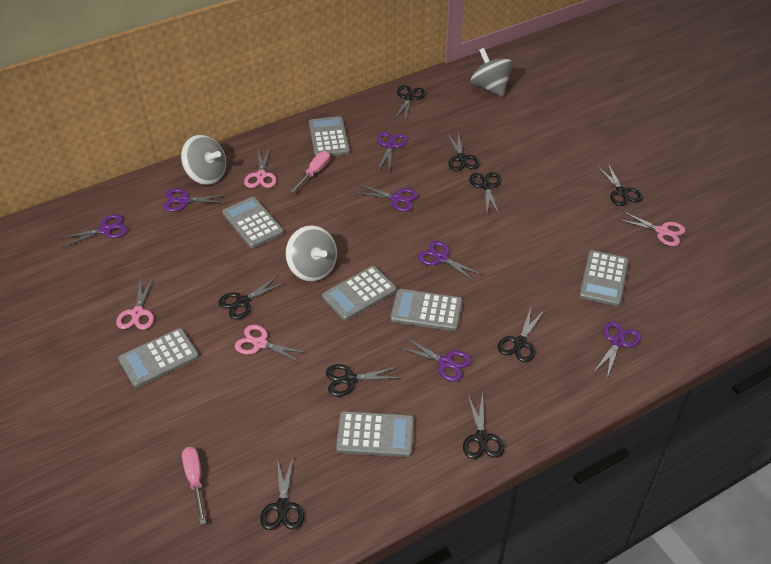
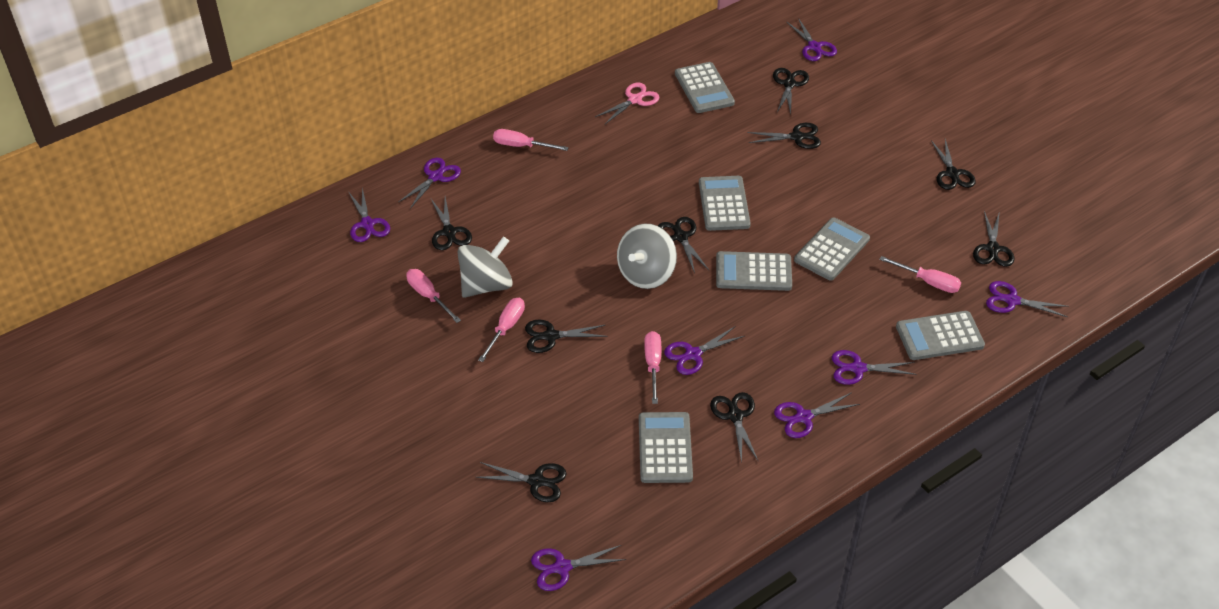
grey calculator: [118,328,199,388] [222,197,284,248] [309,116,350,156] [322,266,397,321] [336,411,414,457] [391,289,462,331] [579,250,629,306] = 7 -> [639,412,693,483] [675,62,735,113] [699,176,751,231] [716,251,792,291] [794,217,870,281] [896,311,985,360] = 6
grey spinning top: [181,135,226,185] [285,225,337,282] [471,48,513,97] = 3 -> [458,236,513,298] [617,224,677,289] = 2
pink scissors: [116,276,154,330] [235,325,307,363] [244,148,277,188] [618,211,685,246] = 4 -> [595,83,660,124] = 1
pink screwdriver: [182,447,206,525] [290,151,330,193] = 2 -> [406,269,461,323] [478,298,525,362] [493,129,569,151] [644,331,661,404] [879,256,961,293] = 5
purple scissors: [59,214,128,248] [163,188,227,212] [354,184,418,212] [377,132,408,171] [398,337,471,382] [418,241,483,282] [593,321,641,378] = 7 -> [348,187,390,242] [398,158,461,209] [531,545,626,591] [664,326,745,375] [774,392,860,438] [787,18,837,61] [832,350,917,385] [986,281,1069,317] = 8

